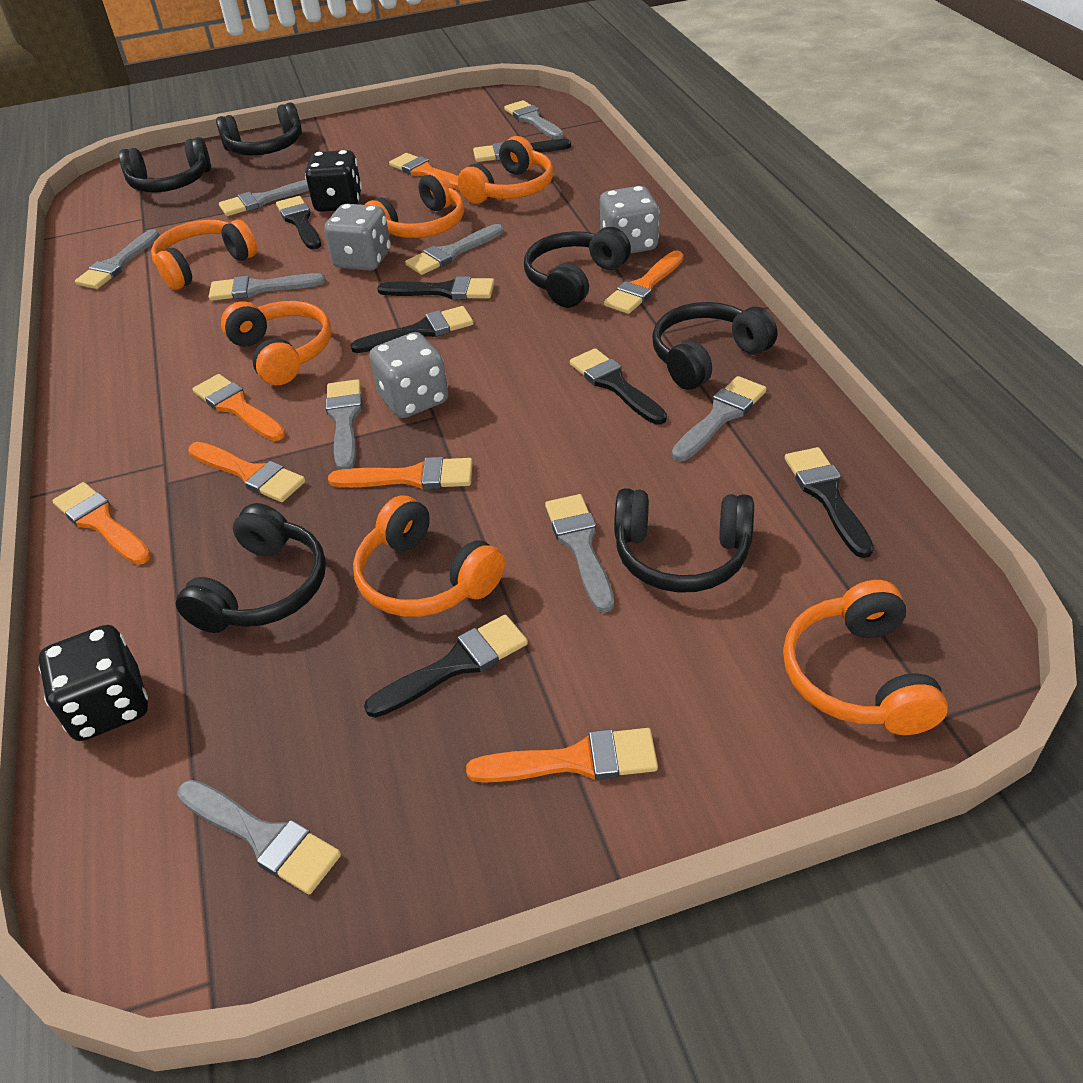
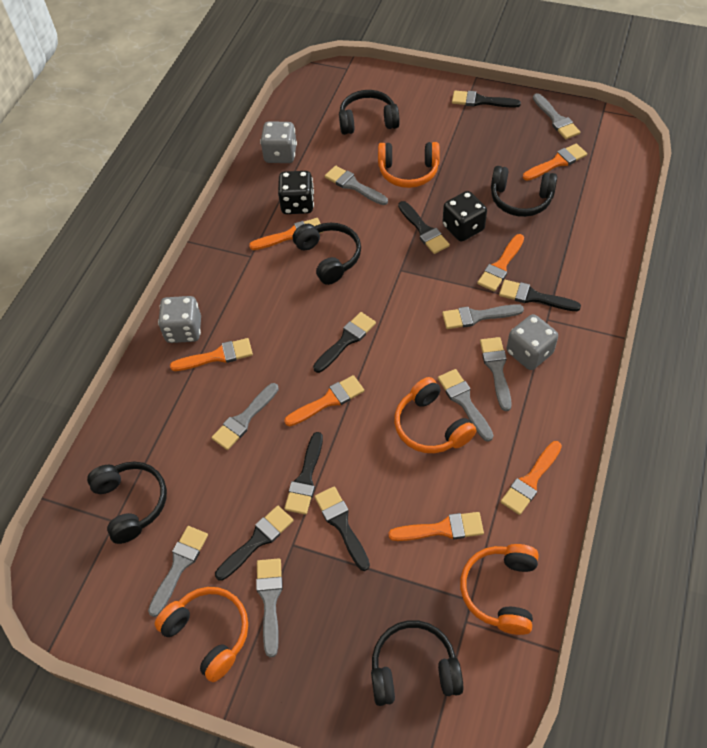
black headphones: [119,137,211,192] [176,503,326,633] [216,102,302,155] [524,227,631,308] [614,488,754,593] [652,302,777,390] = 6 -> [87,461,167,544] [293,223,361,285] [339,90,400,135] [371,620,463,706] [491,166,557,217] = 5
grey brush: [75,229,160,289] [177,780,341,894] [209,273,326,301] [219,180,309,216] [326,379,362,470] [405,224,504,275] [504,100,564,140] [545,494,614,613] [672,376,767,461] = 9 -> [148,526,208,617] [212,383,279,450] [256,558,283,657] [325,166,388,205] [438,369,494,442] [442,304,524,329] [480,337,512,411] [533,93,580,139] = 8
orange headphones: [151,220,257,290] [221,301,331,385] [353,496,505,617] [365,171,464,238] [458,136,554,204] [783,580,948,735] = 6 -> [155,587,248,682] [378,142,440,188] [394,377,476,453] [460,544,539,635] = 4

